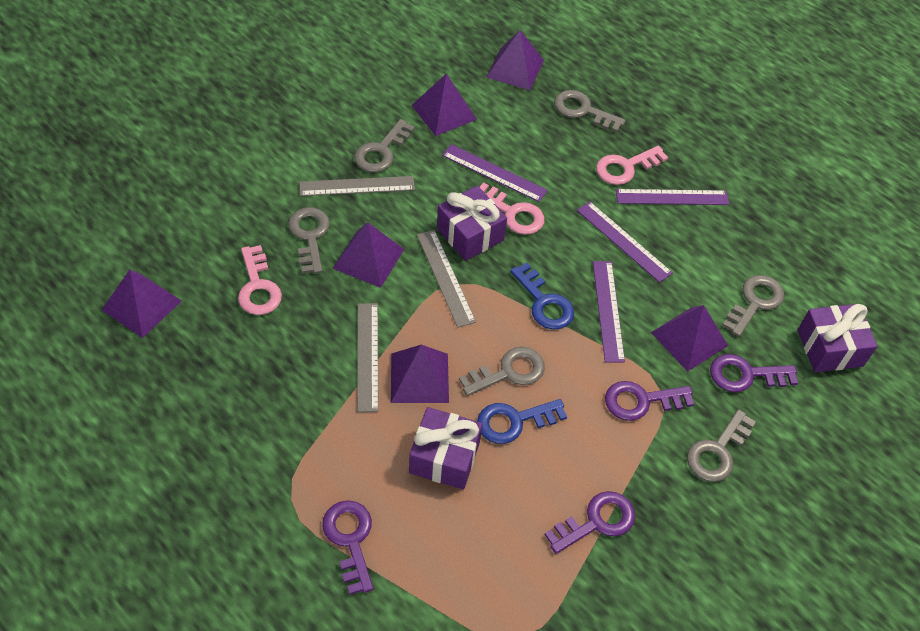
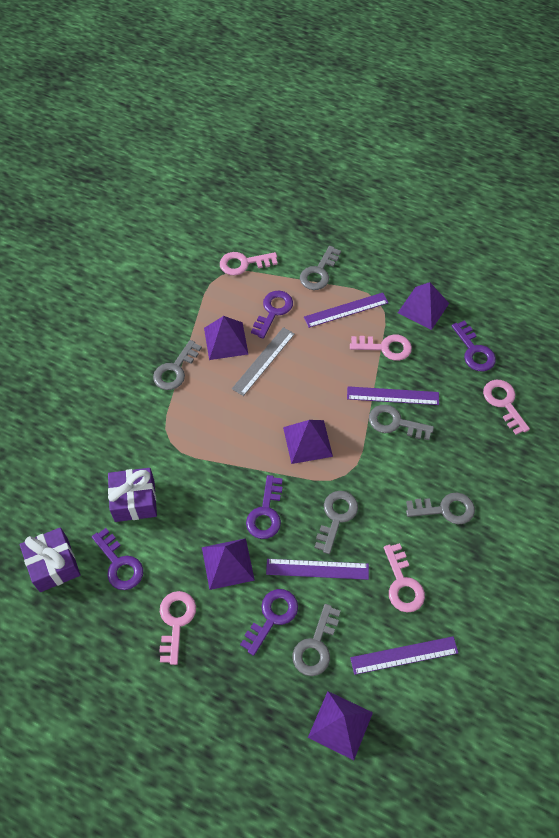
blue key: [477,399,567,444] [510,263,574,330] = 2 -> none = 0
grey ruler: [299,176,415,196] [357,303,378,412] [417,230,476,328] = 3 -> [232,327,295,396] = 1
pink key: [238,245,282,315] [480,182,544,235] [596,146,668,185] = 3 -> [159,591,196,665] [220,252,278,275] [350,334,412,361] [384,543,425,613] [483,380,530,435] = 5
purple gift: [409,407,482,490] [437,186,507,261] [797,304,878,372] = 3 -> [20,527,81,592] [108,468,157,522] = 2
purple key: [322,500,373,595] [544,491,635,554] [605,381,694,421] [710,354,798,392] = 4 -> [92,528,143,590] [240,589,298,656] [246,475,283,539] [251,290,293,339] [452,320,496,371] = 5
purple pyramid: [102,270,182,338] [333,222,404,288] [391,345,449,403] [412,74,477,136] [486,30,544,90] [651,305,728,372] = 6 -> [202,538,255,590] [204,316,248,360] [283,420,333,464] [308,691,373,760] [398,282,449,330] = 5

